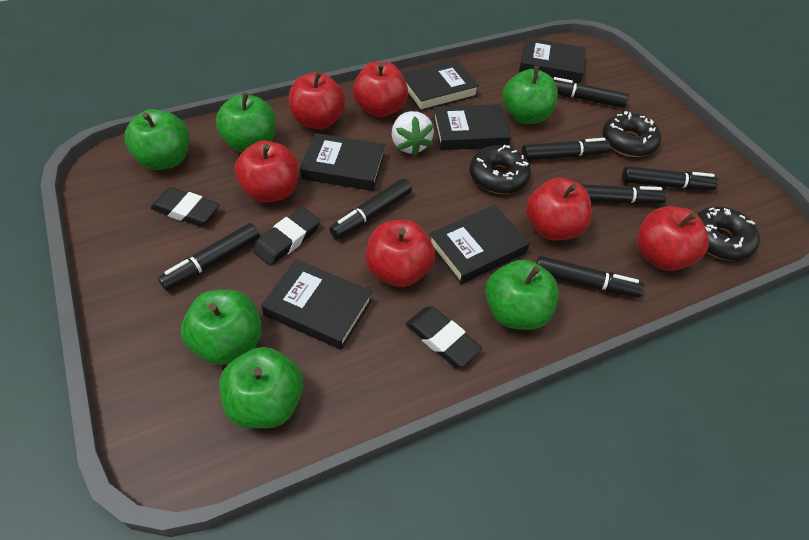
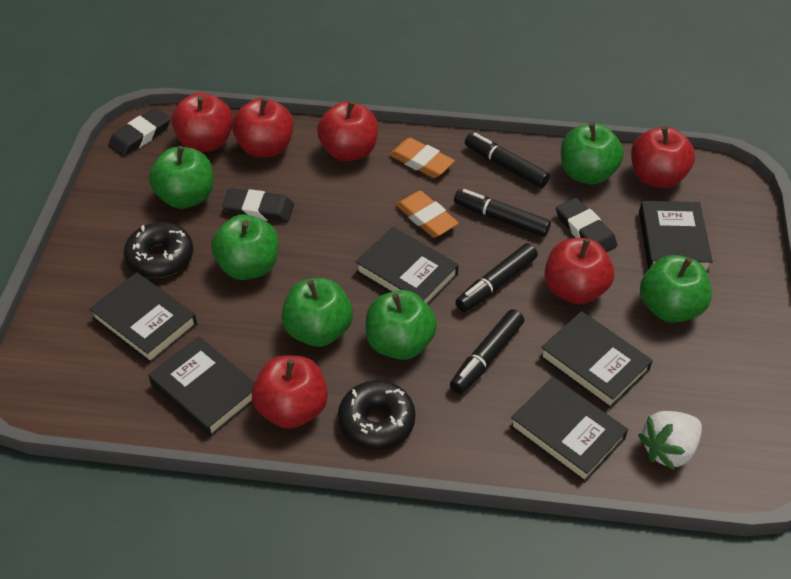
black donut: [469,145,531,194] [602,111,661,157] [697,206,760,261] = 3 -> [124,222,193,278] [338,380,416,450] = 2
black marker: [158,223,260,291] [329,178,412,240] [522,138,610,161] [536,256,644,298] [553,77,629,108] [581,184,667,205] [622,166,719,190] = 7 -> [450,309,524,394] [454,189,551,237] [455,243,538,312] [465,133,550,188] = 4
orange eraser: none = 0 -> [389,138,455,178] [396,191,459,238] = 2

